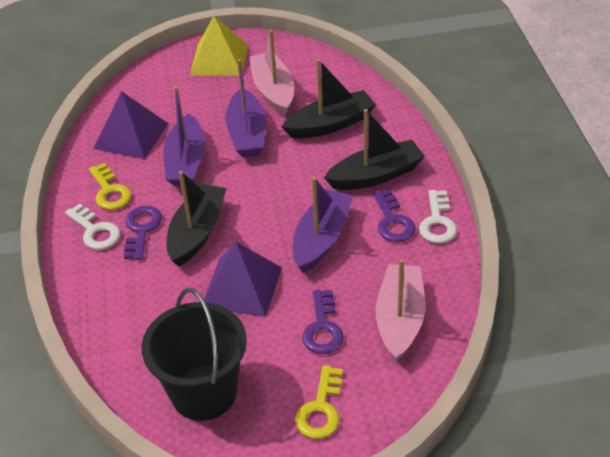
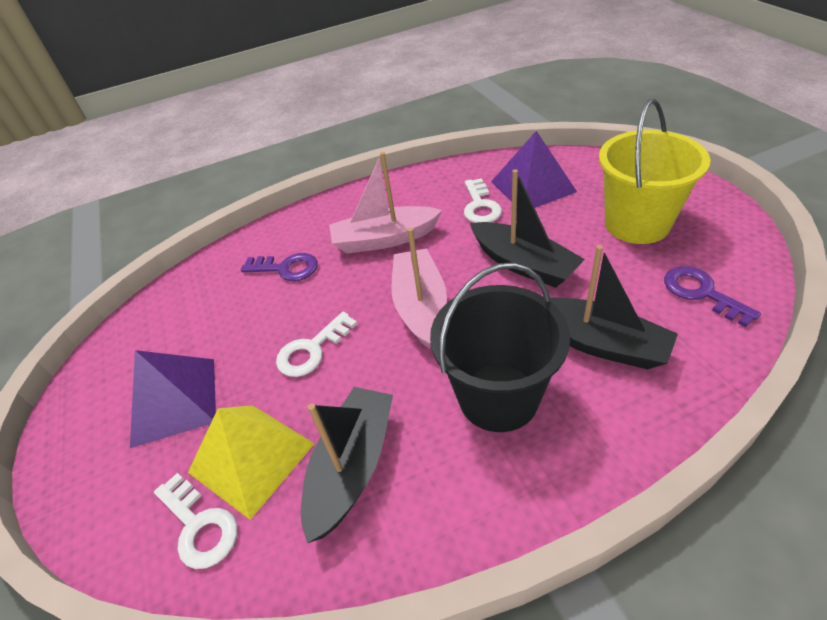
purple boat: [163,86,205,187] [226,59,266,158] [293,177,353,273] = 3 -> none = 0
purple key: [124,206,162,260] [302,290,344,354] [373,189,416,242] = 3 -> [241,253,318,281] [664,266,761,327] = 2
white key: [65,203,120,250] [419,190,457,244] = 2 -> [154,473,237,569] [276,312,357,377] [464,178,502,223] = 3
yellow bucket: none = 0 -> [599,99,710,244] = 1
yellow key: [89,163,132,210] [295,365,343,439] = 2 -> none = 0

